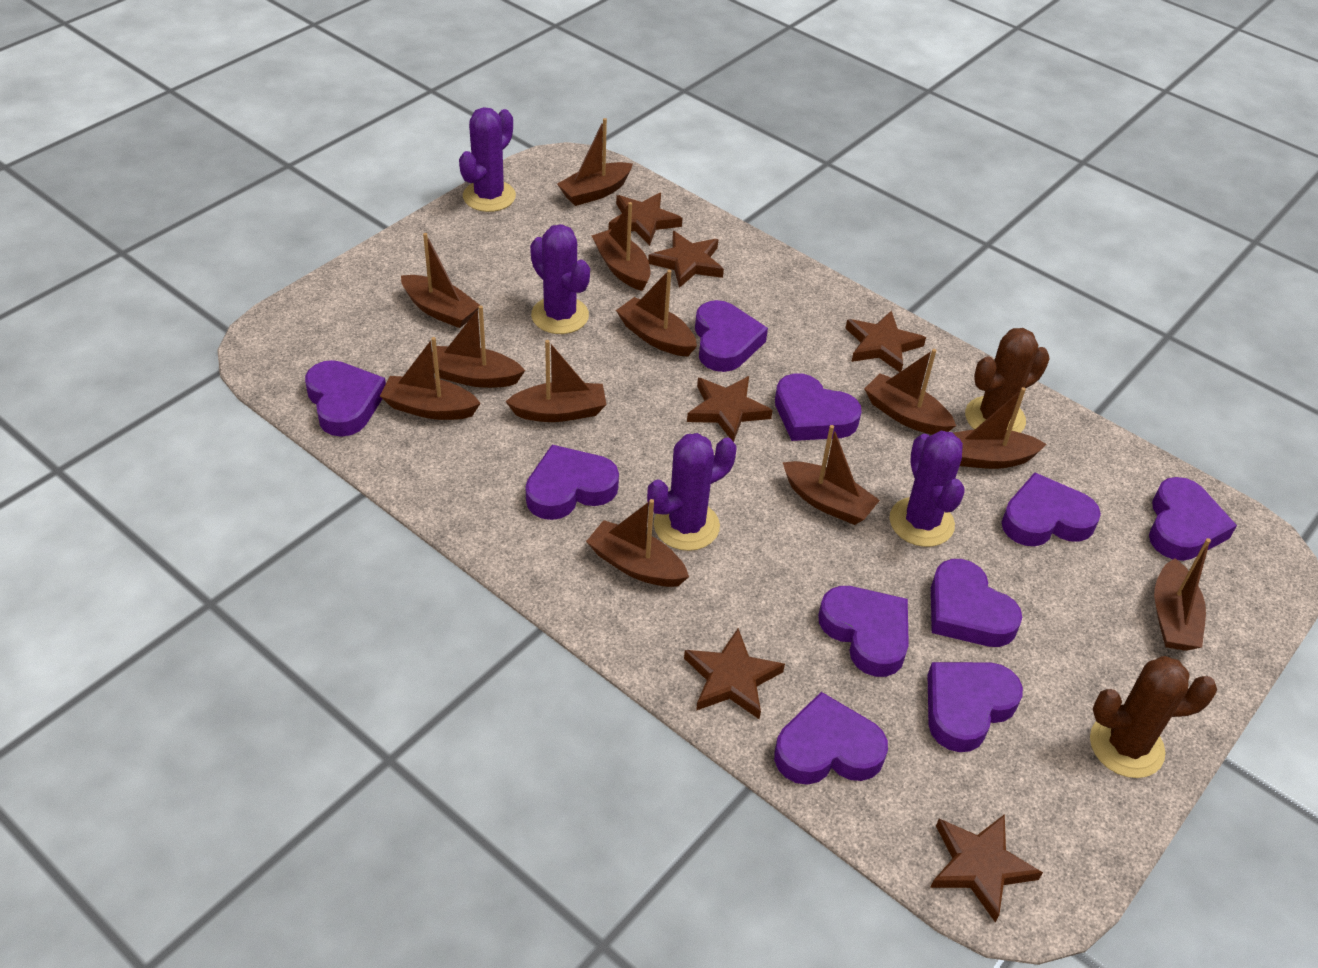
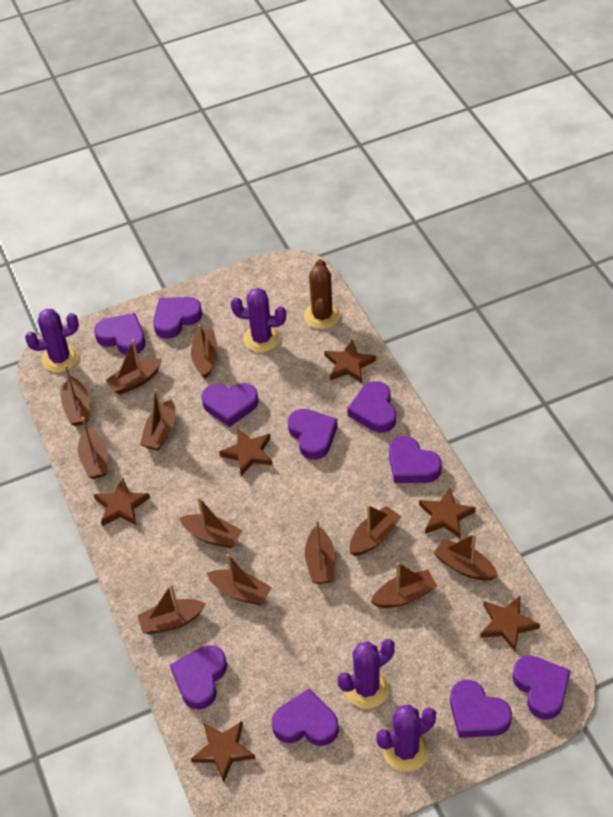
brown cactus: [965,328,1049,433] [1090,656,1217,778] = 2 -> [304,259,341,329] = 1

